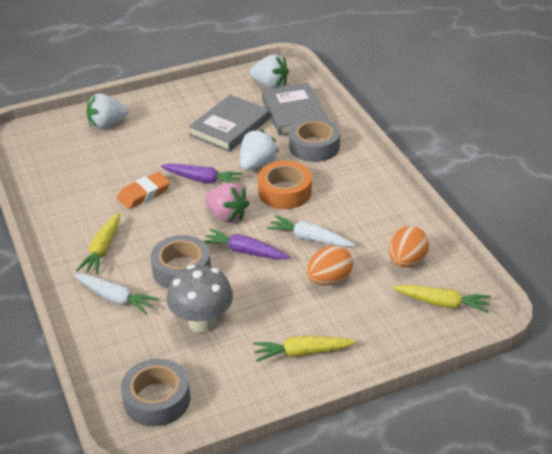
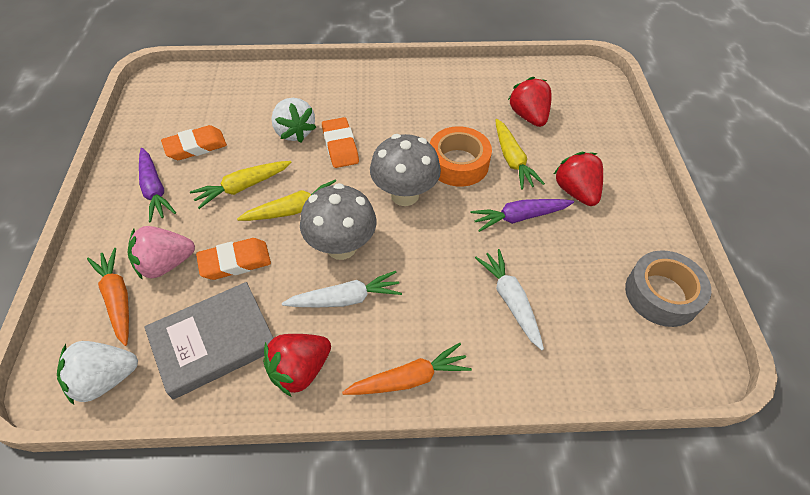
grey book: [189,95,270,152] [262,83,328,136] = 2 -> [144,282,273,400] = 1
grey mushroom: [167,264,233,333] = 1 -> [300,183,376,260] [370,134,441,206] = 2
grey tape: [121,359,190,426] [151,235,211,289] [289,117,340,162] = 3 -> [625,250,711,327] = 1
orange carrot: none = 0 -> [87,248,129,346] [342,343,472,395] = 2
orange egg: [307,245,353,285] [389,226,429,267] = 2 -> none = 0
orange eraser: [117,172,170,209] = 1 -> [161,125,227,160] [196,238,271,280] [322,117,359,168] = 3
red strawberry: none = 0 -> [263,334,331,396] [508,77,552,127] [554,152,603,206] = 3
white strawberry: [86,93,128,129] [240,129,279,170] [250,54,289,89] = 3 -> [57,341,138,405] [272,98,317,142] = 2

